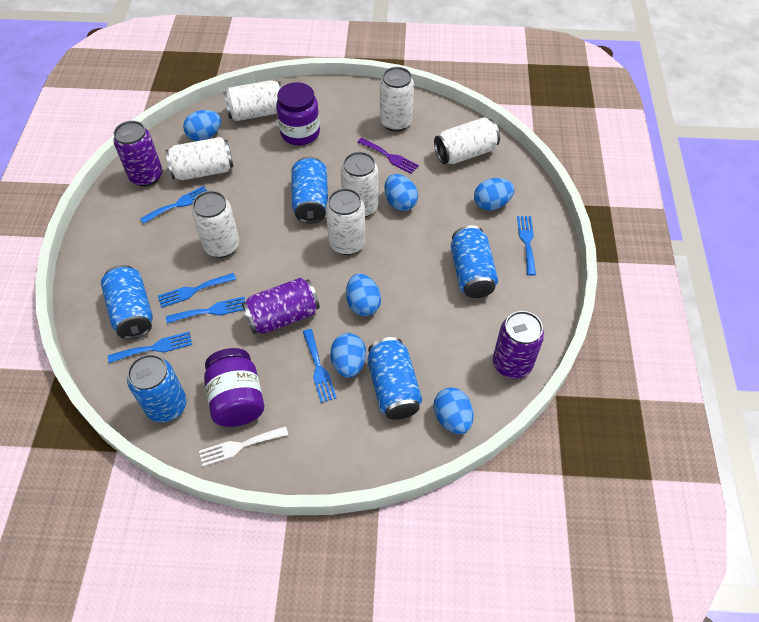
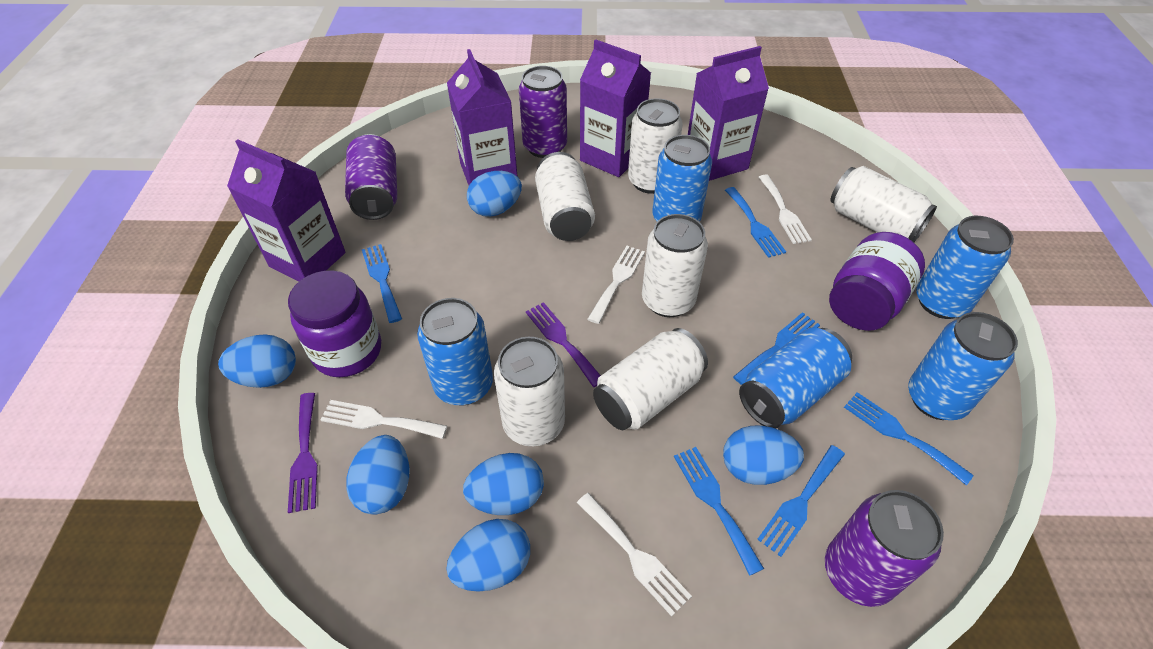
purple carton: none = 0 -> [227,139,346,282] [447,49,518,185] [580,39,651,177] [688,46,769,181] = 4
purple fork: [357,138,419,174] = 1 -> [288,393,318,513] [526,302,601,387] = 2
white can: [166,137,234,180] [192,191,239,258] [223,80,282,121] [326,188,365,255] [341,152,378,217] [380,67,414,132] [434,117,500,164] = 7 -> [494,337,565,446] [535,152,595,241] [593,328,708,430] [628,98,683,194] [642,214,708,317] [830,166,937,242] = 6
white fork: [199,426,288,467] = 1 -> [321,400,447,439] [577,493,692,617] [588,246,645,324] [759,174,812,244] = 4

